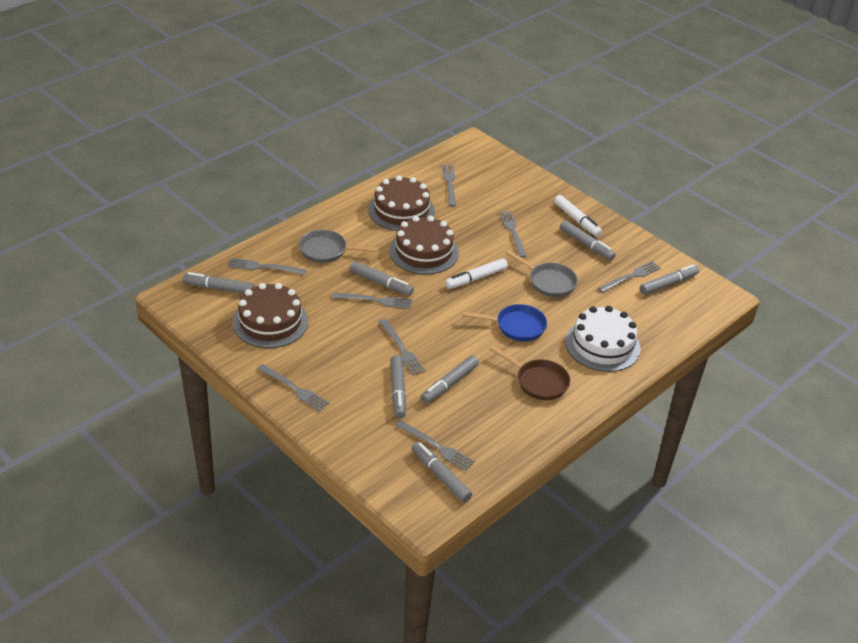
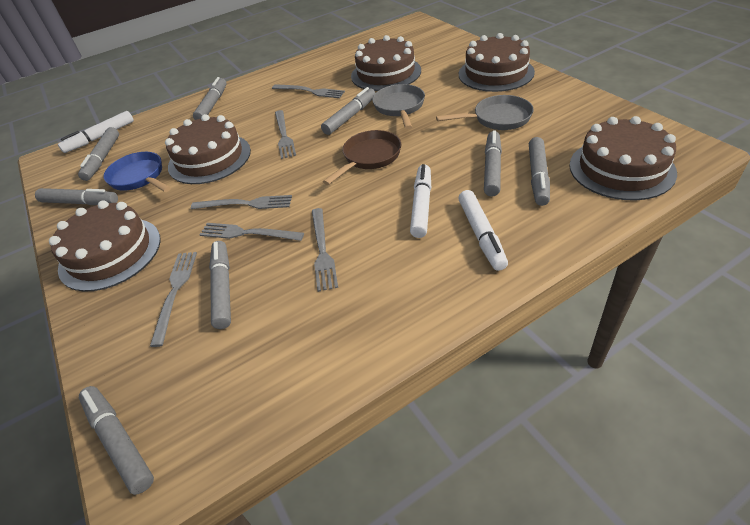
brown cake: [232,283,308,348] [368,175,435,231] [389,216,459,275] = 3 -> [49,200,161,292] [165,114,251,184] [351,35,421,91] [459,33,535,92] [569,116,677,200] = 5
grey fork: [228,258,306,275] [257,364,329,412] [332,293,412,309] [379,318,426,375] [395,420,475,471] [442,164,456,207] [499,211,527,258] [598,261,661,293] = 8 -> [150,252,197,347] [191,195,292,209] [199,223,304,241] [272,84,345,98] [275,110,296,159] [312,208,338,292] = 6
grey marker: [182,272,254,294] [350,261,414,296] [390,355,406,419] [412,441,472,502] [421,355,479,404] [560,220,616,260] [640,264,699,295] = 7 -> [35,188,118,205] [78,127,119,181] [79,386,154,495] [193,77,227,120] [209,241,231,329] [321,87,375,135] [484,130,502,197] [529,137,550,206] = 8
white cake: [565,306,641,372] = 1 -> none = 0
white marker: [445,258,508,289] [554,195,602,237] = 2 -> [58,111,134,153] [410,164,431,238] [458,190,508,271] = 3

